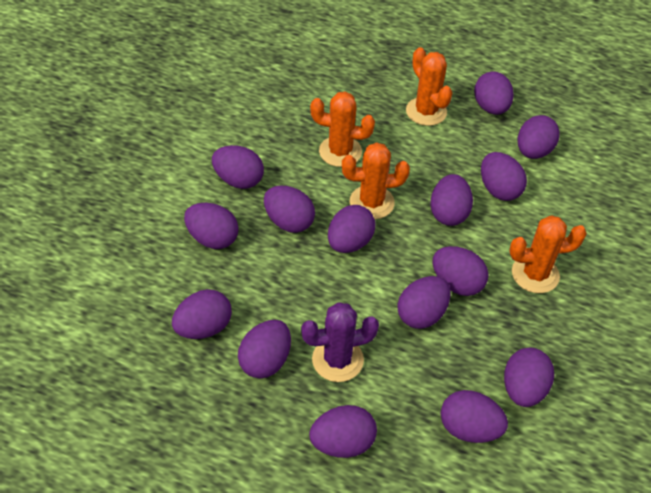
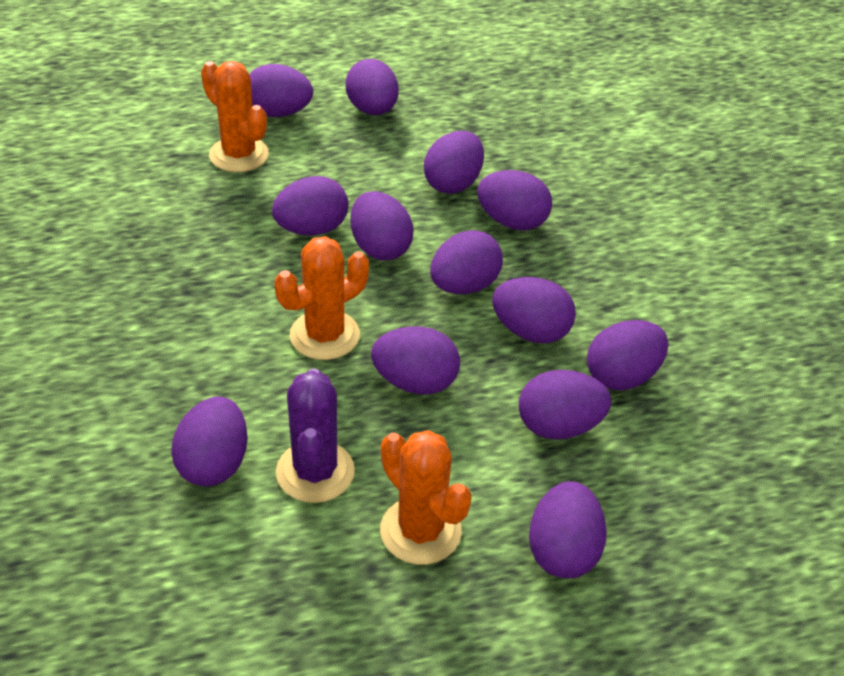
orange cactus: [310,91,375,167] [342,142,410,219] [406,47,452,126] [509,215,587,293] = 4 -> [201,61,269,172] [274,236,369,360] [380,430,472,565] = 3
purple egg: [172,289,232,339] [184,203,239,249] [212,145,264,189] [238,320,291,379] [264,186,315,233] [309,405,377,458] [328,205,375,253] [398,276,451,329] [430,174,473,226] [433,246,489,296] [441,390,508,443] [474,71,514,115] [481,152,527,201] [504,348,554,407] [518,115,560,159] = 15 -> [171,396,248,487] [249,64,313,117] [272,176,348,235] [345,59,399,115] [350,191,414,260] [371,326,460,394] [424,131,484,194] [430,230,503,294] [477,170,552,231] [492,277,576,344] [519,370,611,440] [529,481,607,578] [587,320,669,390] = 13

